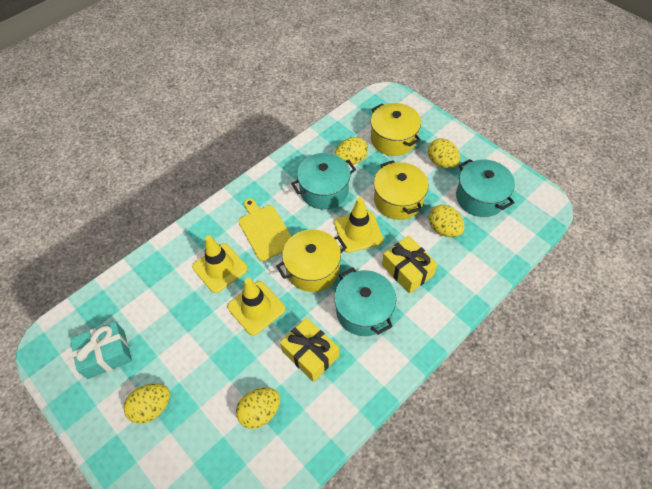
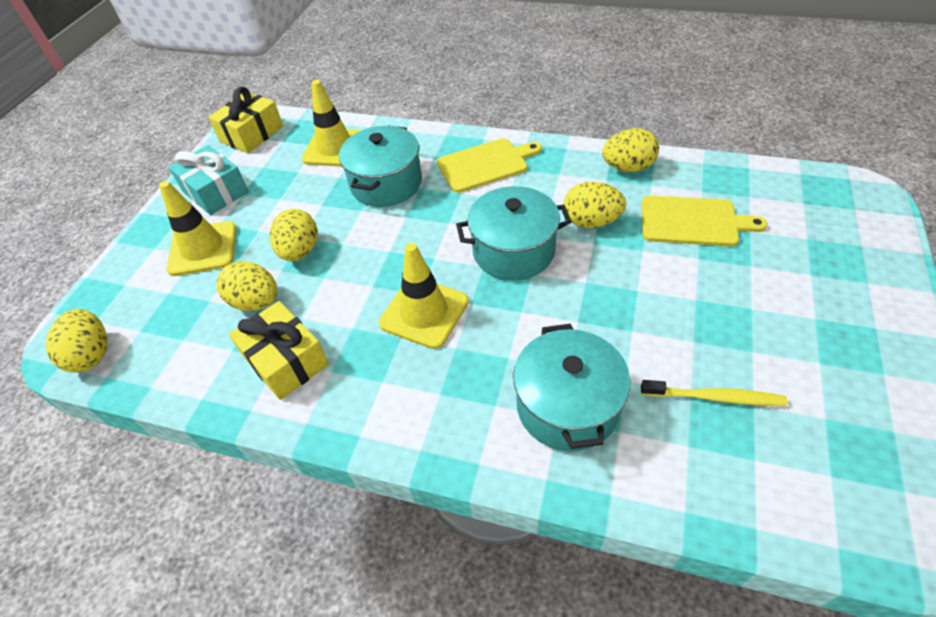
yellow cutting board: [238,198,292,261] = 1 -> [437,138,542,193] [641,196,768,247] = 2
yellow pot: [276,229,347,292] [371,103,421,156] [374,160,428,220] = 3 -> none = 0
yellow toothbrush: none = 0 -> [641,380,788,406] = 1

